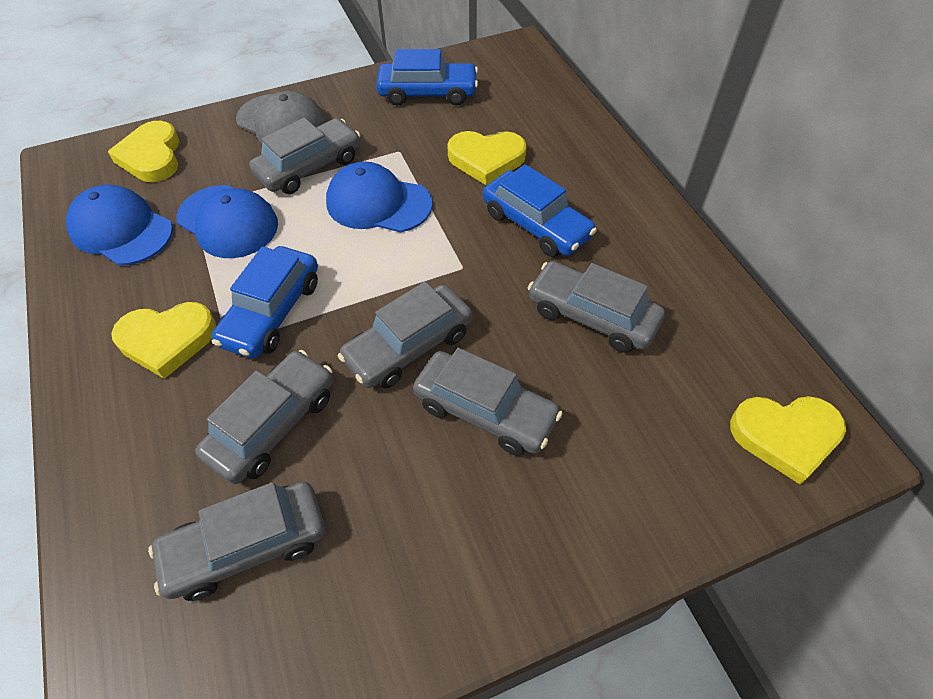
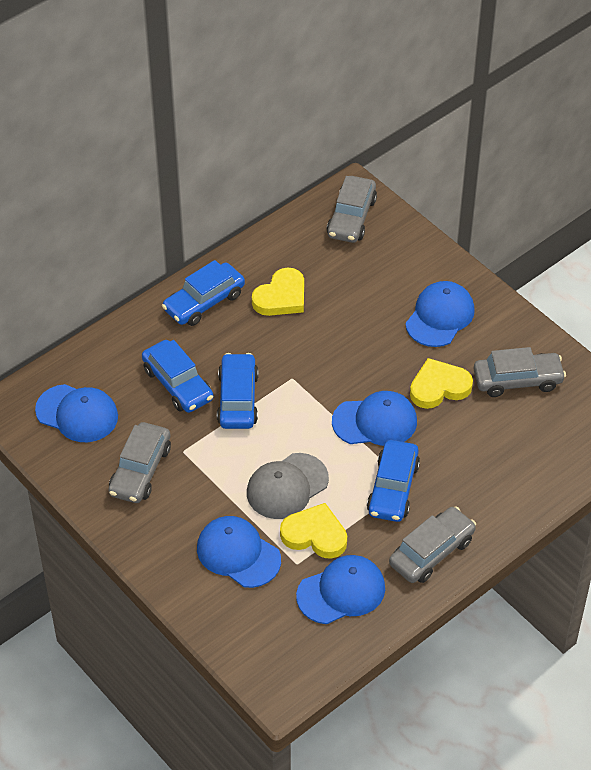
blue cap: [66,185,173,265] [177,185,278,258] [326,162,433,232] = 3 -> [35,384,118,442] [197,516,281,588] [296,555,385,624] [332,391,417,446] [405,281,475,347] = 5
blue car: [212,246,318,359] [376,49,478,106] [483,164,597,257] = 3 -> [142,340,213,413] [162,260,245,326] [217,353,259,429] [367,440,420,522] = 4
grey car: [148,482,325,601] [195,350,333,484] [249,118,361,194] [338,281,472,389] [413,348,563,456] [528,261,665,353] = 6 -> [108,422,171,503] [327,176,377,243] [389,506,476,583] [474,347,566,397] = 4
yellow heart: [108,121,180,182] [111,302,216,379] [447,131,527,185] [730,396,846,485] = 4 -> [252,267,304,316] [280,503,347,559] [410,358,473,409] = 3

